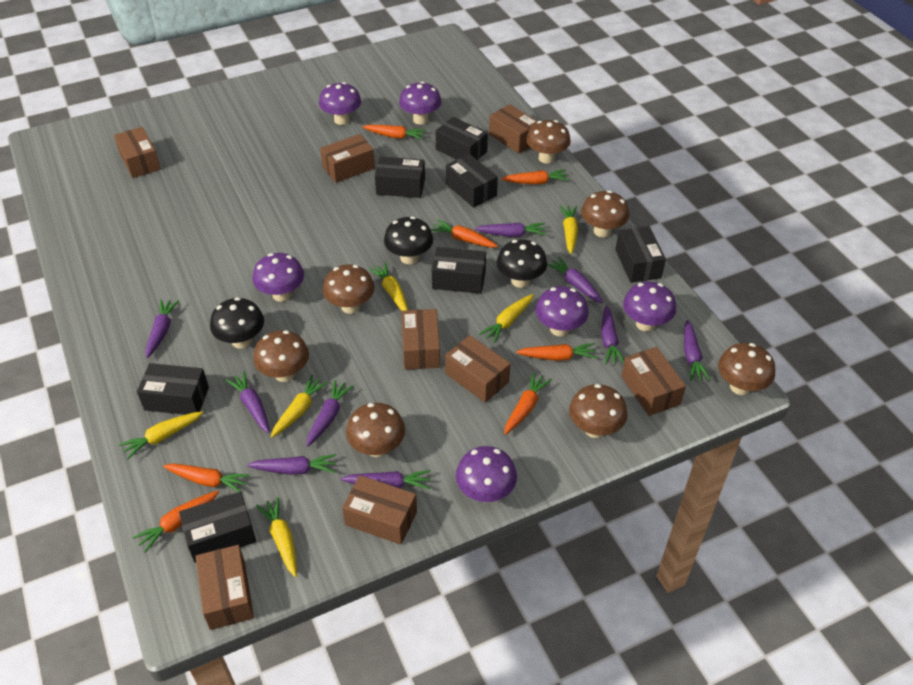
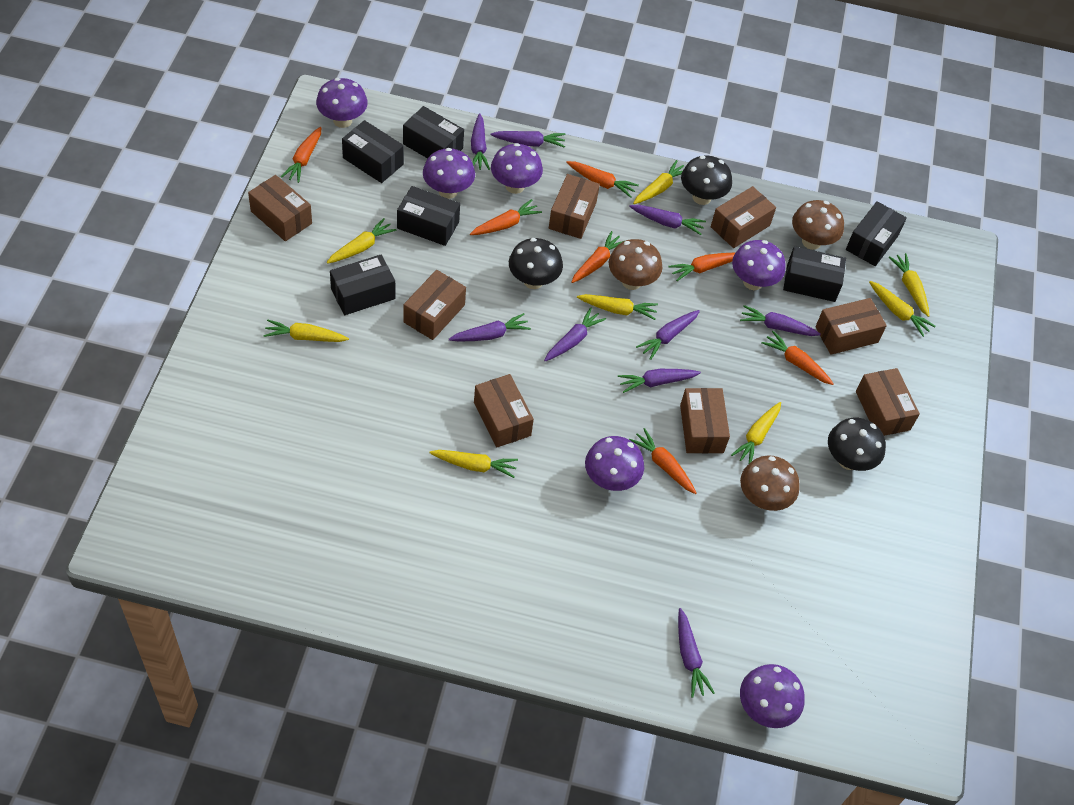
black box: [137,363,209,415] [179,492,256,563] [375,157,425,198] [432,247,486,294] [436,117,488,160] [446,154,498,208] [615,226,666,283] = 7 -> [330,255,395,315] [342,120,404,183] [397,186,460,246] [403,106,464,159] [783,246,846,302] [846,201,907,266] = 6
brown mushroom: [253,330,309,382] [323,264,375,314] [346,403,405,457] [526,120,571,164] [569,384,627,438] [581,190,629,237] [718,343,775,395] = 7 -> [609,239,663,290] [740,455,800,511] [792,200,844,250] = 3
yellow carrot: [119,411,203,459] [256,497,297,577] [271,375,329,438] [369,263,408,311] [479,294,534,343] [559,206,578,254] = 6 -> [263,319,349,342] [326,218,396,264] [430,450,518,478] [577,294,658,320] [633,160,684,204] [731,402,781,463] [869,281,936,337] [889,253,929,317] = 8

